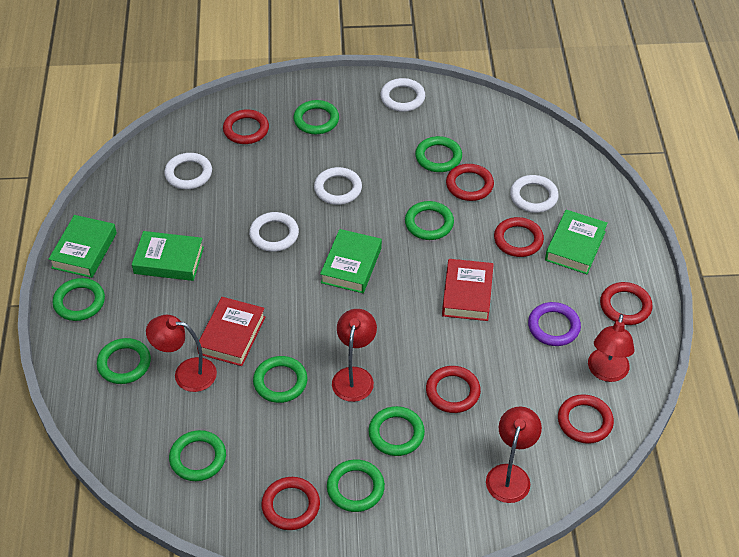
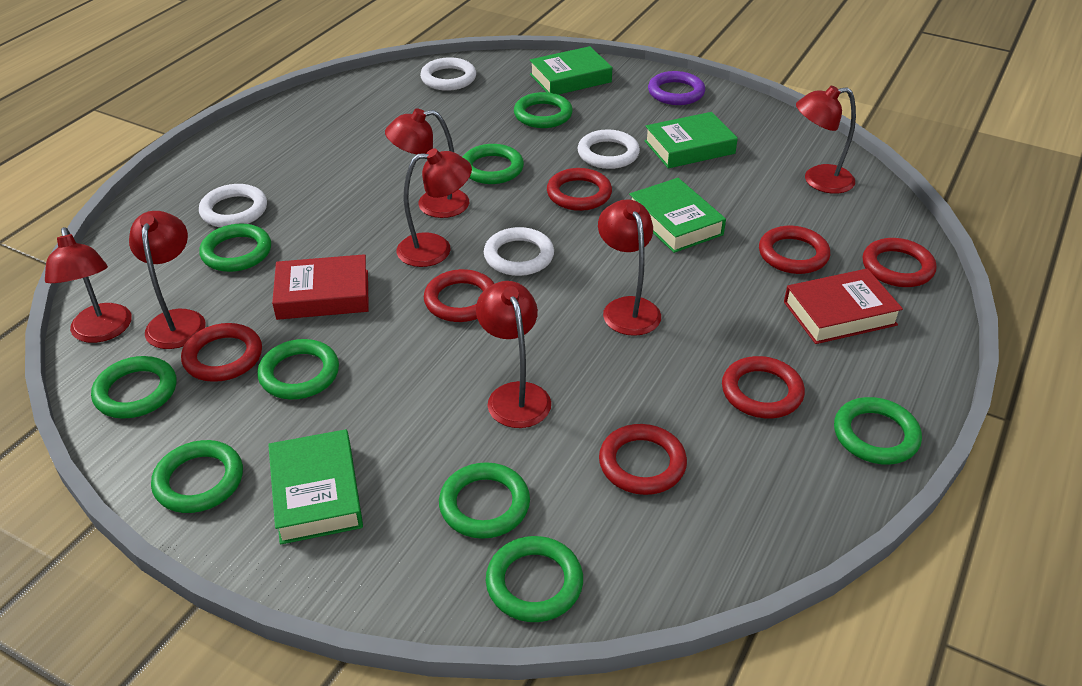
red lamp: [146,315,217,392] [332,309,377,402] [486,406,542,503] [588,314,634,382] = 4 -> [45,227,132,343] [129,211,205,349] [385,108,469,218] [397,148,472,267] [476,281,551,428] [598,199,661,336] [796,86,856,194] = 7
white ring: [164,153,212,189] [249,212,299,252] [314,167,362,205] [380,78,425,112] [510,175,559,213] = 5 -> [199,184,267,227] [420,57,476,91] [484,227,554,276] [578,129,640,169] = 4

